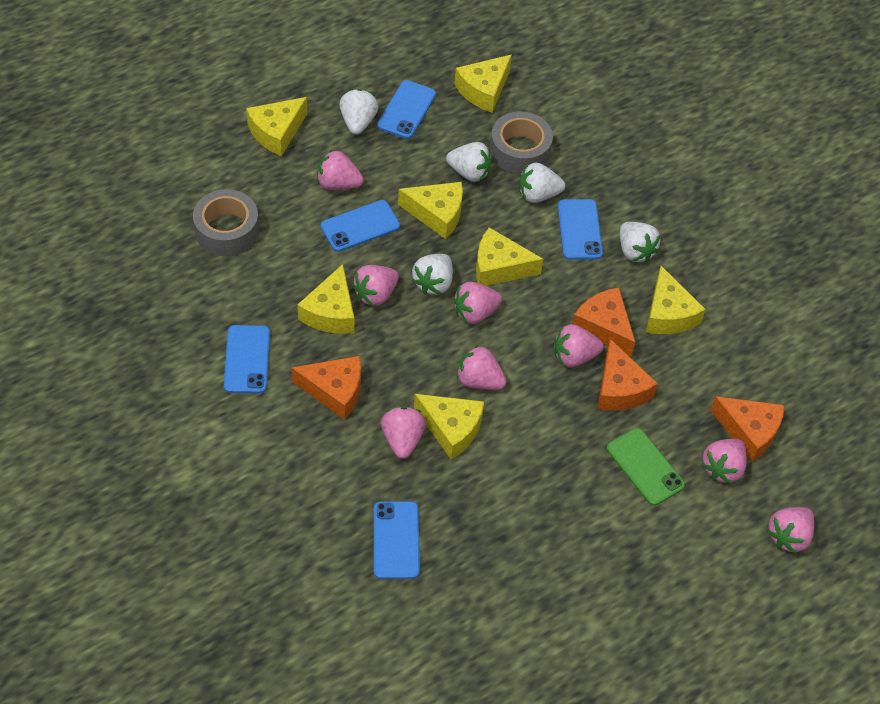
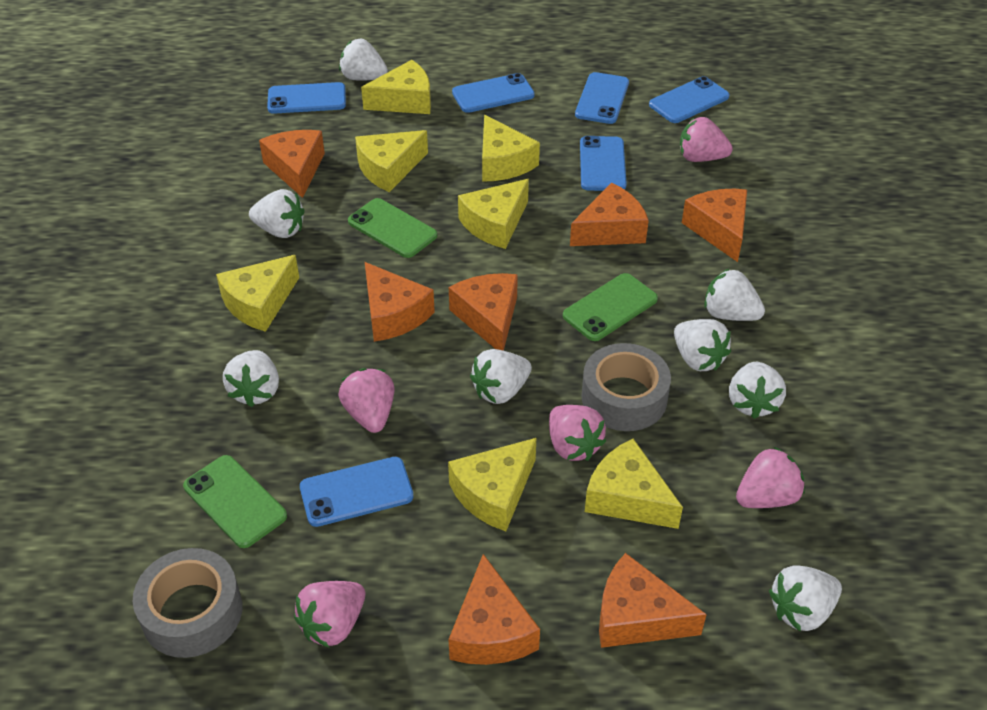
blue phone: [224,325,270,393] [321,200,400,252] [374,501,420,579] [377,80,436,139] [557,199,603,260] = 5 -> [267,82,346,114] [300,457,414,527] [452,73,535,113] [575,72,629,124] [580,136,627,191] [649,76,730,123] = 6
green phone: [607,428,685,506] = 1 -> [183,455,287,548] [348,198,437,258] [563,273,658,341] = 3
orange cheese: [291,356,361,420] [572,287,635,357] [597,339,658,411] [710,396,785,462] = 4 -> [259,130,325,198] [365,262,435,342] [448,554,540,665] [449,273,518,351] [570,183,649,246] [599,553,707,648] [682,189,747,262] = 7
pink strawberry: [317,150,364,190] [352,265,399,306] [381,406,426,459] [453,282,502,324] [457,345,507,390] [555,324,604,367] [701,439,747,484] [767,507,814,554] = 8 -> [294,581,365,648] [338,368,394,433] [549,405,606,461] [680,117,733,162] [736,447,805,508] = 5
white strawberry: [339,89,379,135] [412,254,453,295] [446,142,492,182] [519,163,565,203] [620,222,660,263] = 5 -> [223,350,279,407] [249,189,305,238] [339,39,388,81] [470,349,532,404] [674,319,731,371] [704,269,765,321] [729,362,786,419] [769,565,842,632] = 8

